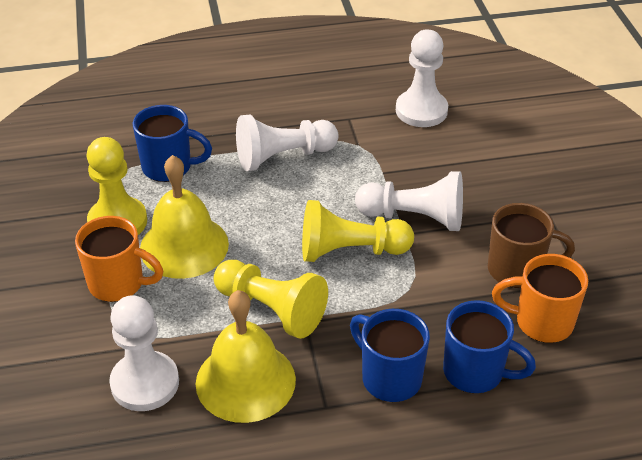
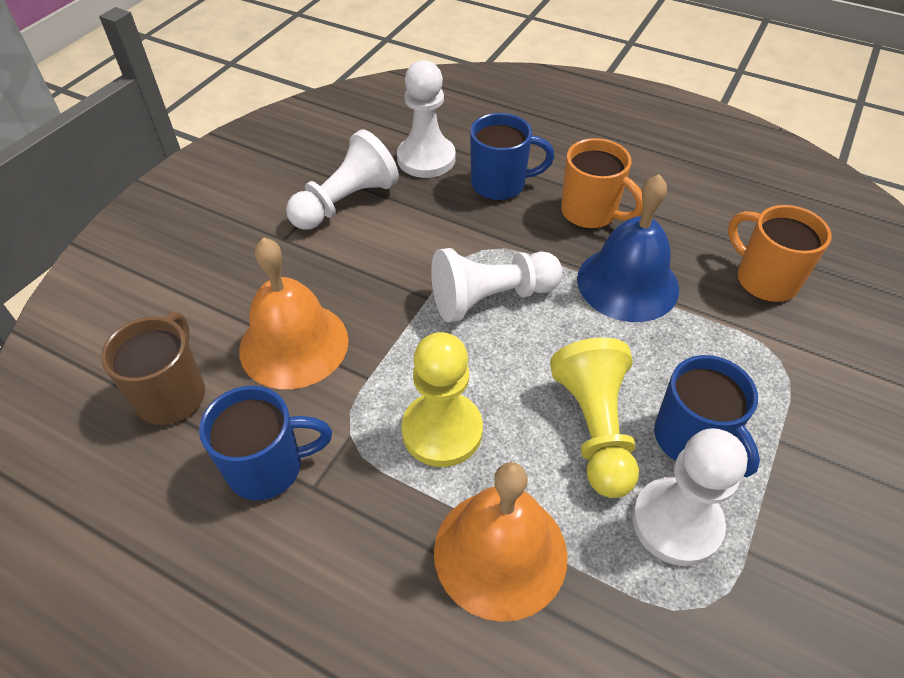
blue bell: none = 0 -> [577,174,679,322] = 1
orange bell: none = 0 -> [239,238,349,389] [434,462,568,622] = 2
yellow bell: [140,155,229,279] [196,290,296,423] = 2 -> none = 0
yellow pawn: [87,137,147,235] [214,260,328,339] [302,200,414,262] = 3 -> [401,332,483,467] [550,338,639,498] = 2

